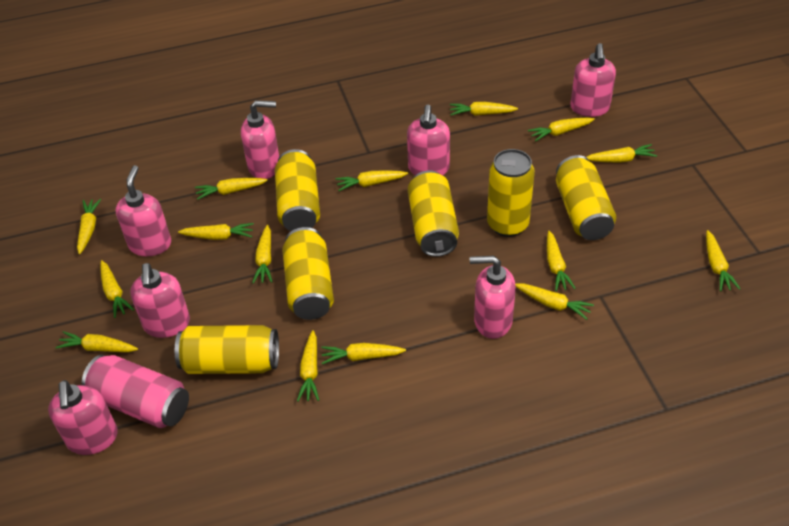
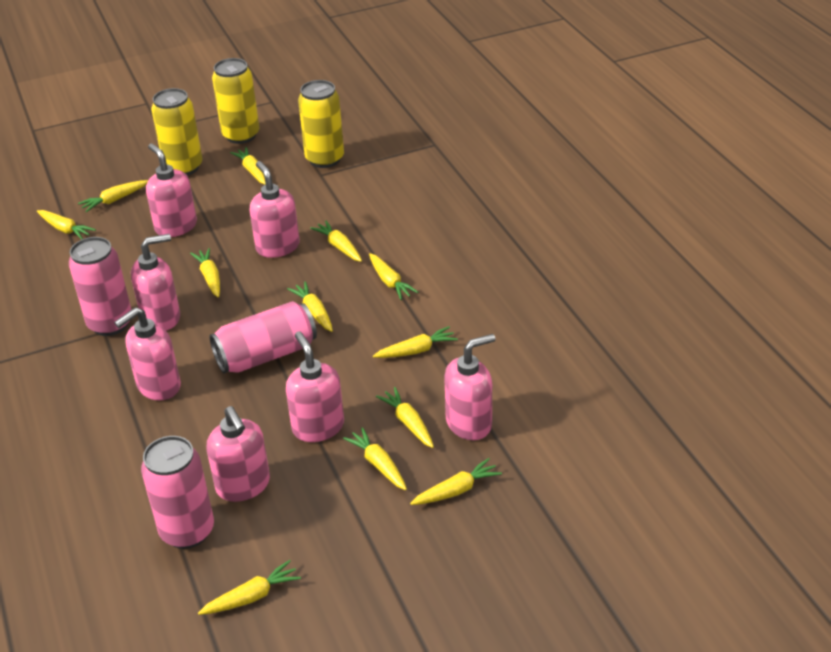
pink can: [82,355,189,428] = 1 -> [69,237,131,336] [141,436,214,549] [209,301,317,374] = 3
yellow can: [175,325,279,374] [275,149,320,231] [282,227,334,320] [408,170,459,257] [487,149,535,237] [556,155,616,240] = 6 -> [151,88,203,176] [212,58,260,144] [298,80,344,168] = 3
yellow carrot: [56,331,138,352] [77,199,101,254] [100,260,134,318] [178,223,254,240] [195,178,268,200] [252,225,272,284] [297,330,319,402] [321,343,406,364] [336,170,408,191] [450,102,518,116] [515,283,594,320] [528,118,595,142] [547,231,576,291] [586,144,657,163] [706,230,740,291] = 15 -> [37,210,96,240] [78,180,148,212] [190,248,220,297] [198,560,301,615] [230,147,266,185] [287,281,333,332] [310,220,362,262] [343,427,407,490] [369,253,418,300] [373,326,458,358] [376,387,434,448] [410,458,502,505] = 12

